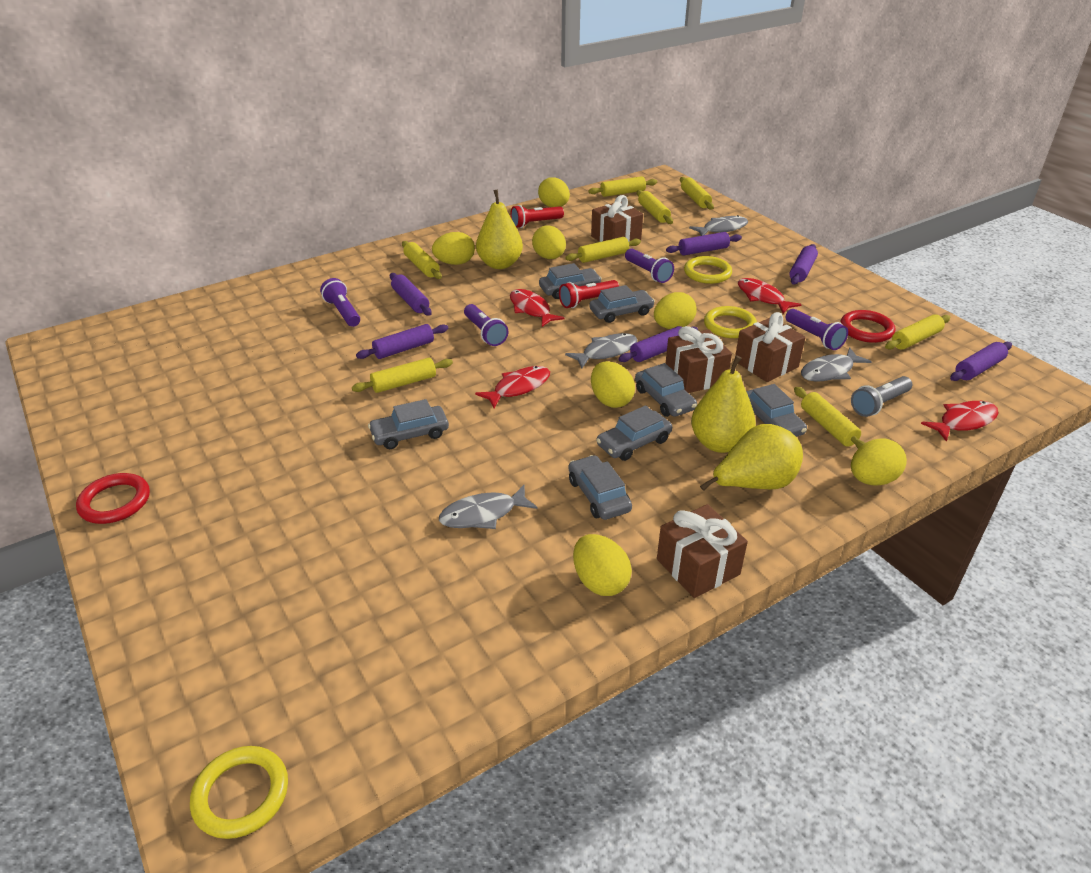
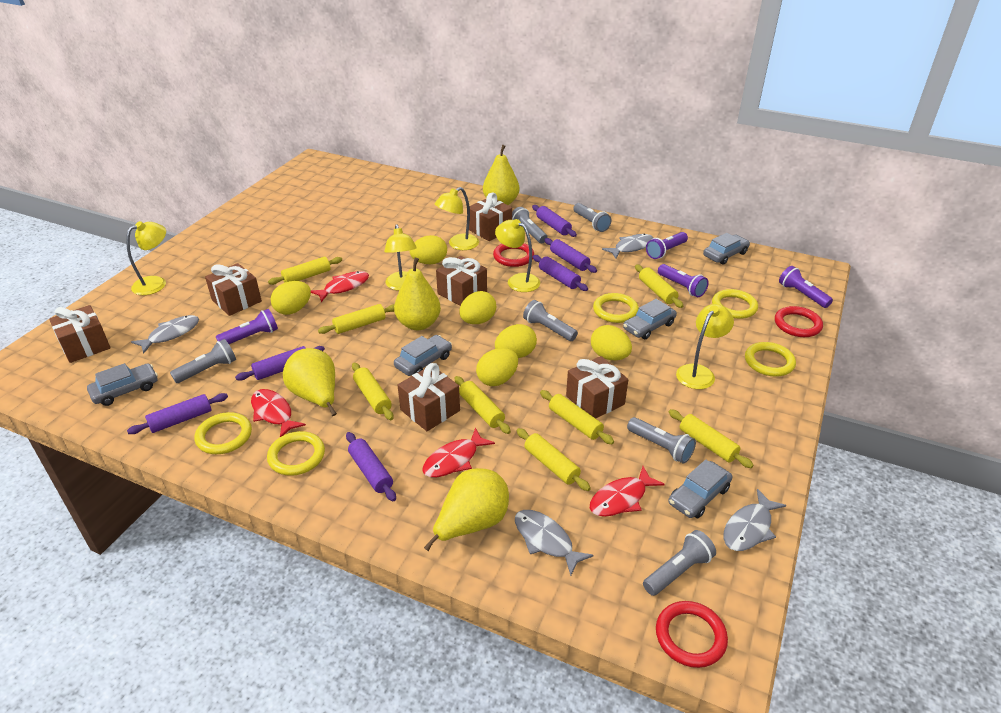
brown gift: [591,195,643,242] [657,504,748,598] [666,326,732,393] [735,312,806,382] = 4 -> [49,305,111,363] [205,263,262,316] [398,363,460,431] [436,256,487,306] [469,192,512,241] [566,356,628,419] = 6
grey car: [368,399,449,449] [539,263,602,299] [568,455,632,520] [589,285,655,323] [596,405,672,461] [635,363,697,417] [746,384,807,437] = 7 -> [87,363,158,406] [394,335,452,376] [623,299,677,339] [668,459,733,518] [703,233,750,265] = 5
grey flashlight: [851,376,912,417] = 1 -> [170,339,236,383] [512,207,548,243] [523,300,578,341] [573,203,612,232] [627,417,696,464] [643,530,716,596] = 6
red flashlight: [510,205,564,228] [559,280,619,308] = 2 -> none = 0
red ring: [76,473,150,524] [840,310,895,343] = 2 -> [493,243,534,267] [656,601,728,668] [775,306,823,337] = 3
yellow egg: [432,232,475,265] [532,225,566,259] [538,177,570,207] [573,534,632,596] [591,361,635,408] [654,292,697,329] [851,438,907,486] = 7 -> [271,281,311,315] [410,235,447,264] [459,291,496,324] [476,348,518,386] [495,324,537,358] [591,325,632,360] = 6
yellow lamp: none = 0 -> [126,221,166,295] [384,224,417,291] [435,187,479,250] [495,219,540,292] [676,304,734,389] = 5
yellow pear: [476,189,523,269] [691,355,756,453] [700,424,803,491] = 3 -> [283,348,337,416] [394,258,441,330] [424,468,509,551] [483,145,519,205] = 4
yellow ring: [190,746,288,839] [684,256,732,284] [704,306,757,338] = 3 -> [195,412,252,454] [267,431,325,476] [593,293,639,323] [712,289,758,319] [745,342,796,377] = 5

